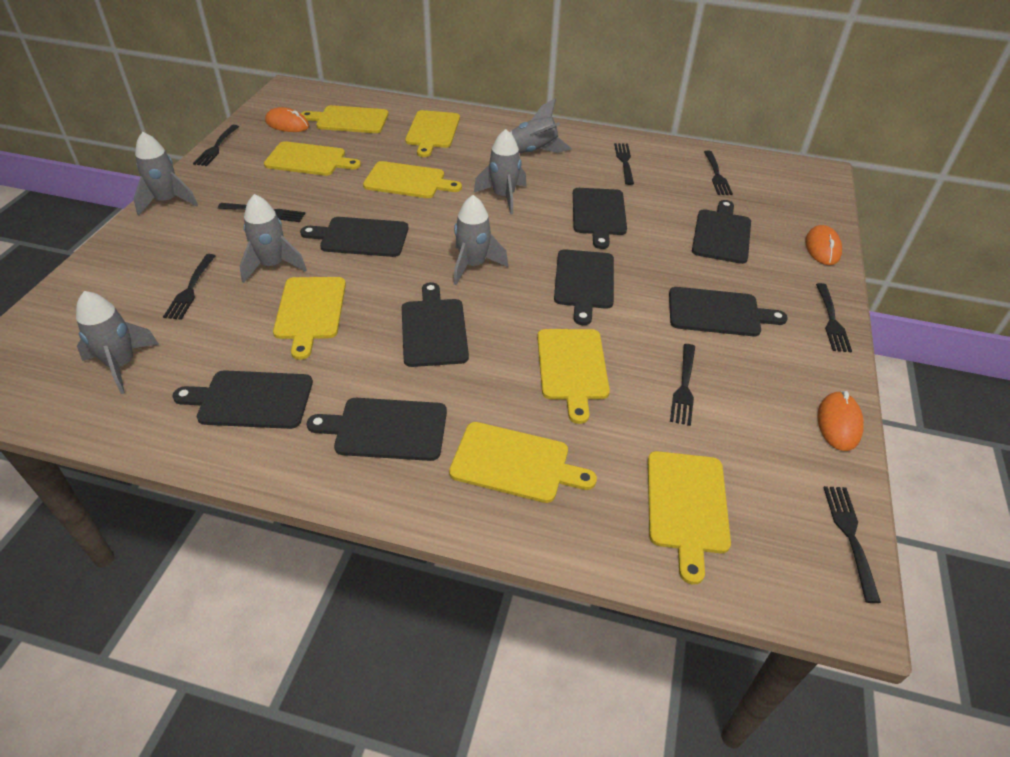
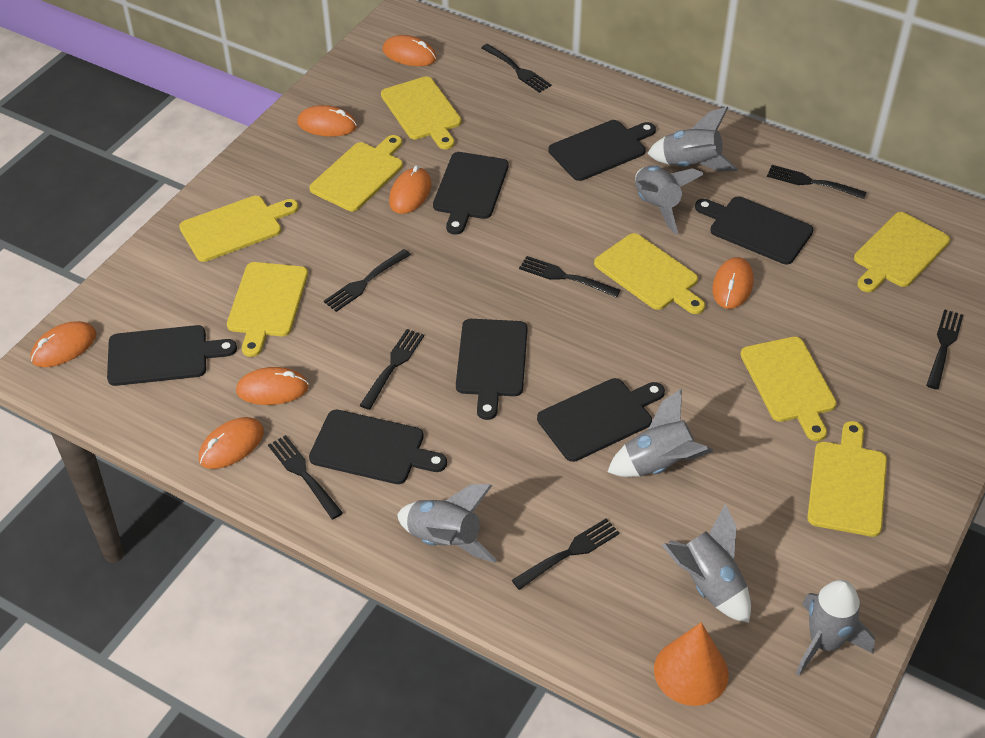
black cutting board: [172,370,313,429] [300,217,409,257] [307,398,447,461] [402,282,469,367] [554,249,614,325] [573,188,627,249] [669,287,788,336] [692,200,751,264] = 8 -> [107,325,237,386] [309,410,447,484] [433,152,509,235] [456,319,528,420] [537,378,665,462] [548,120,656,181] [695,197,813,264] = 7
orange cone: none = 0 -> [654,622,729,706] = 1
orange mouse: [265,107,309,132] [805,225,842,265] [817,391,864,451] = 3 -> [30,321,96,367] [199,417,264,469] [236,367,309,405] [297,105,357,137] [383,35,437,66] [389,166,431,214] [712,257,753,309] = 7

